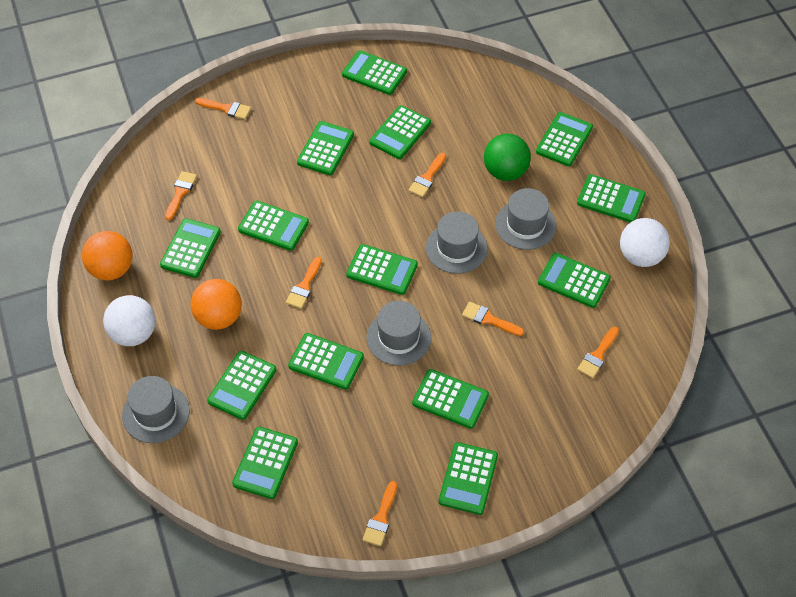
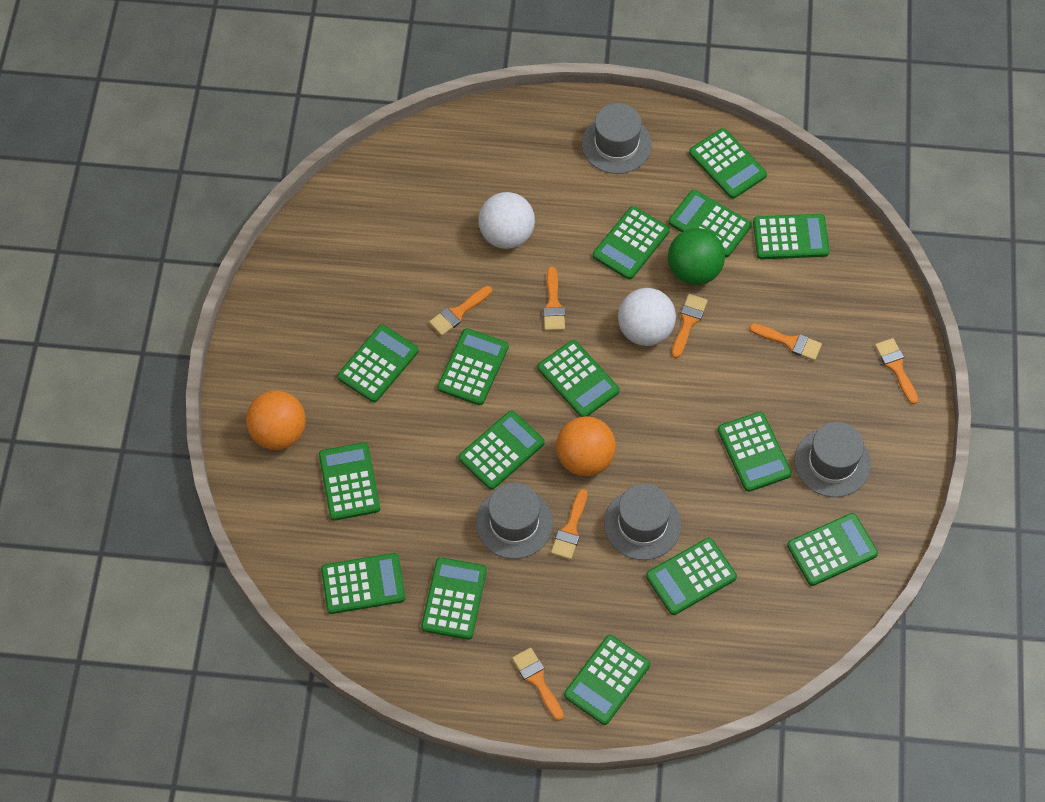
green calculator: [160,218,221,278] [207,351,276,420] [232,427,298,499] [238,201,309,251] [288,333,364,390] [297,121,354,175] [342,50,407,95] [346,244,418,295] [369,105,431,159] [412,369,489,429] [439,442,498,515] [536,112,593,166] [538,253,611,308] [577,174,646,222] = 14 -> [319,442,380,521] [321,553,405,614] [337,324,419,402] [421,557,487,640] [437,328,509,406] [458,410,545,490] [538,340,620,417] [564,635,650,725] [593,206,670,280] [646,537,737,615] [668,190,752,257] [689,128,767,199] [718,412,792,492] [753,214,830,259] [787,513,878,586] = 15

